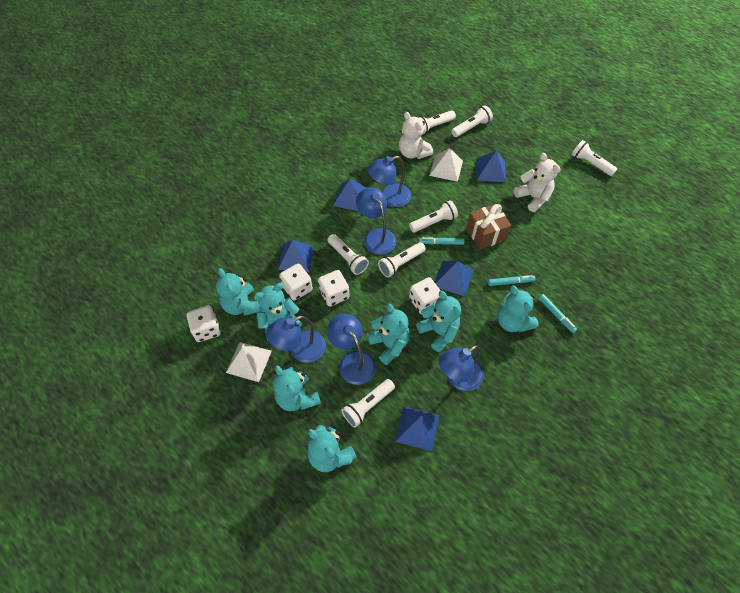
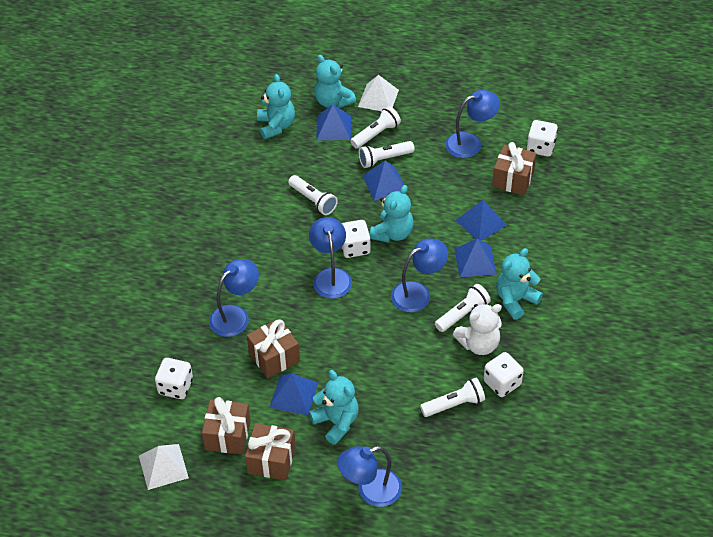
brown gift: [466,204,511,250] = 1 -> [202,397,251,454] [245,423,296,480] [247,318,300,378] [492,142,536,195] = 4
turquoise marker: [419,237,464,245] [488,275,535,286] [539,294,577,333] = 3 -> none = 0
turquoise teddy bear: [216,268,260,315] [254,283,302,340] [273,366,321,411] [308,425,357,472] [367,304,410,365] [416,291,461,352] [497,285,539,332] = 7 -> [257,74,295,139] [309,370,359,445] [314,55,356,108] [369,185,414,243] [496,248,543,320] = 5
white flashlight: [328,234,369,275] [341,379,395,428] [378,242,426,278] [409,200,458,233] [418,110,456,135] [451,105,493,137] [572,140,618,176] = 7 -> [288,175,338,215] [351,106,401,149] [359,141,415,168] [420,378,485,417] [435,284,491,332] = 5
white teddy bear: [399,112,433,159] [514,153,560,212] = 2 -> [453,303,502,355] = 1

